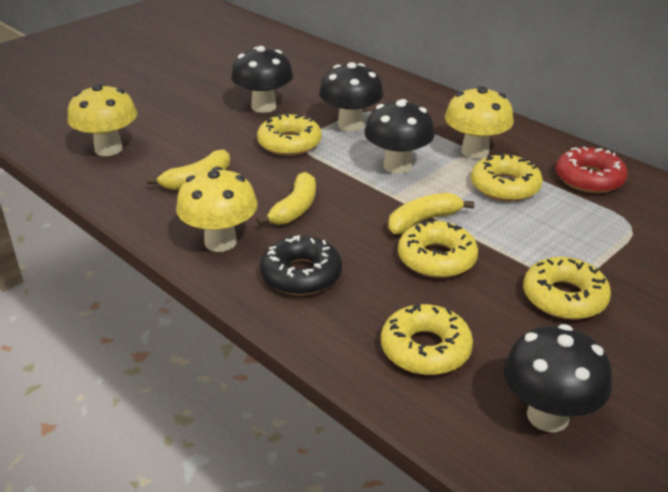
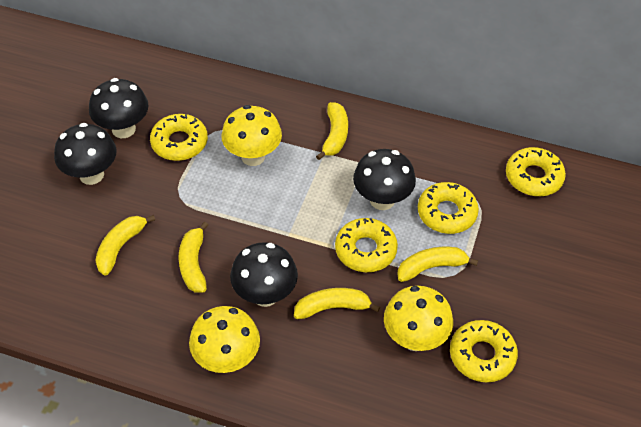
black donut: [260,235,342,295] = 1 -> none = 0
red donut: [556,147,628,193] = 1 -> none = 0
yellow banana: [147,150,230,190] [257,172,316,225] [388,193,474,234] = 3 -> [95,215,155,276] [179,222,208,293] [294,288,380,319] [316,102,348,160] [397,247,478,282] = 5

